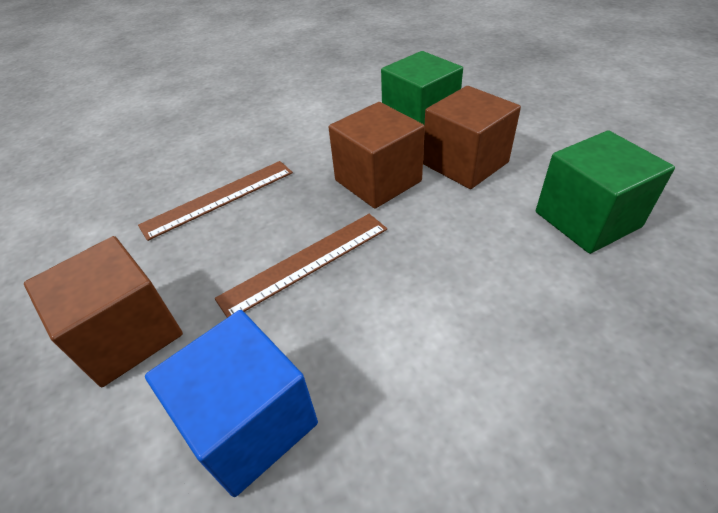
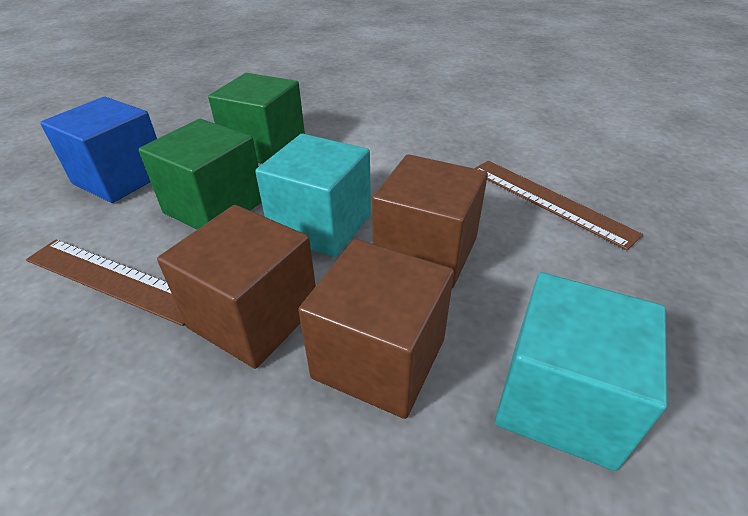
turquoise cube: none = 0 -> [255,134,371,257] [495,272,667,471] = 2

